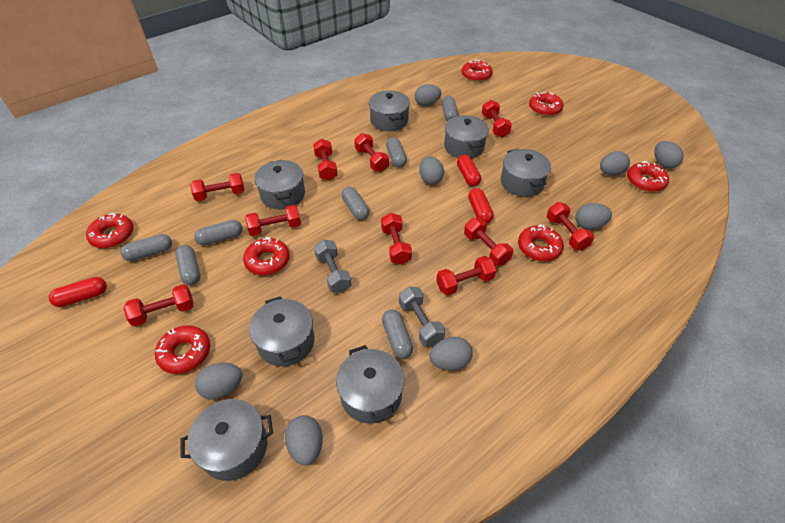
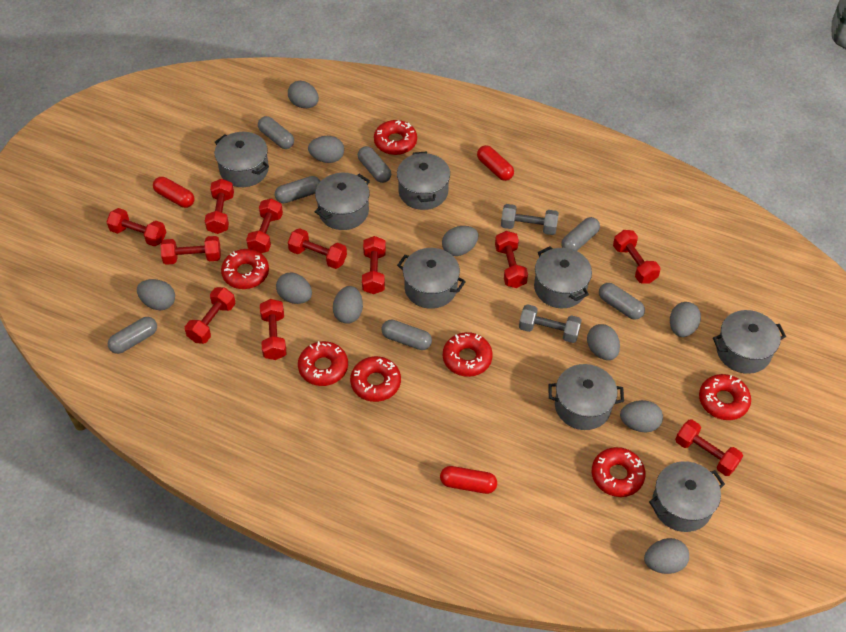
grey egg: [195,363,242,400] [285,415,323,465] [415,84,441,106] [419,156,444,185] [429,337,473,371] [575,203,612,230] [600,151,630,176] [654,141,684,168] = 8 -> [137,279,175,310] [276,272,312,304] [288,81,319,108] [308,136,344,163] [333,286,363,324] [442,226,478,256] [587,324,620,360] [620,400,663,433] [644,538,689,574] [670,302,701,337] = 10
grey pot: [180,399,273,481] [249,296,315,366] [254,160,305,209] [336,345,404,424] [369,91,410,131] [444,115,489,158] [501,149,551,197] = 7 -> [215,132,269,187] [315,173,370,230] [397,151,450,210] [397,248,466,309] [534,246,592,308] [548,364,624,430] [649,461,725,532] [713,310,786,374] = 8
red dumbbell: [123,284,194,327] [190,173,244,201] [245,205,301,236] [313,139,338,181] [354,133,389,172] [381,213,412,265] [436,256,496,295] [464,218,513,266] [482,100,512,137] [547,202,594,251] = 10 -> [107,208,166,246] [160,236,221,265] [185,287,235,344] [205,179,234,234] [246,198,283,253] [260,299,287,360] [288,228,347,269] [362,236,386,294] [495,231,528,288] [613,230,661,284] [675,420,743,476] = 11

